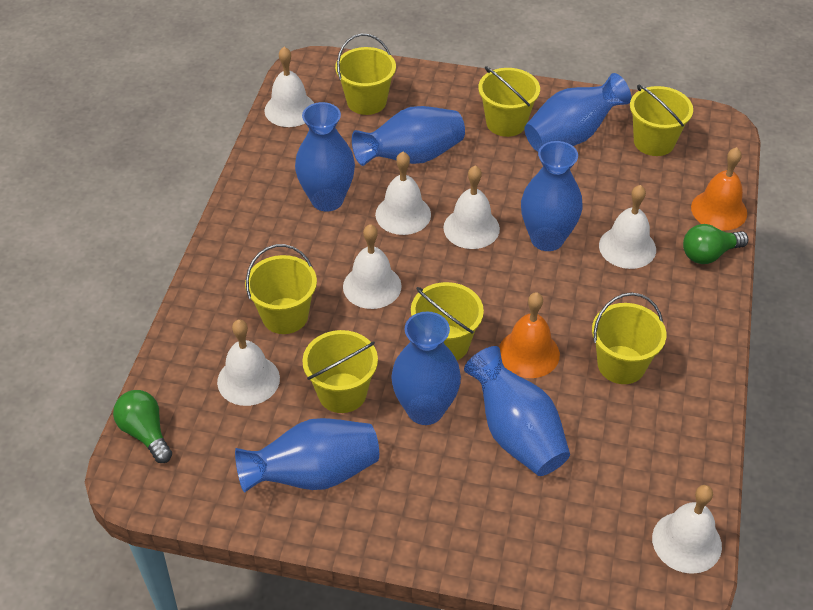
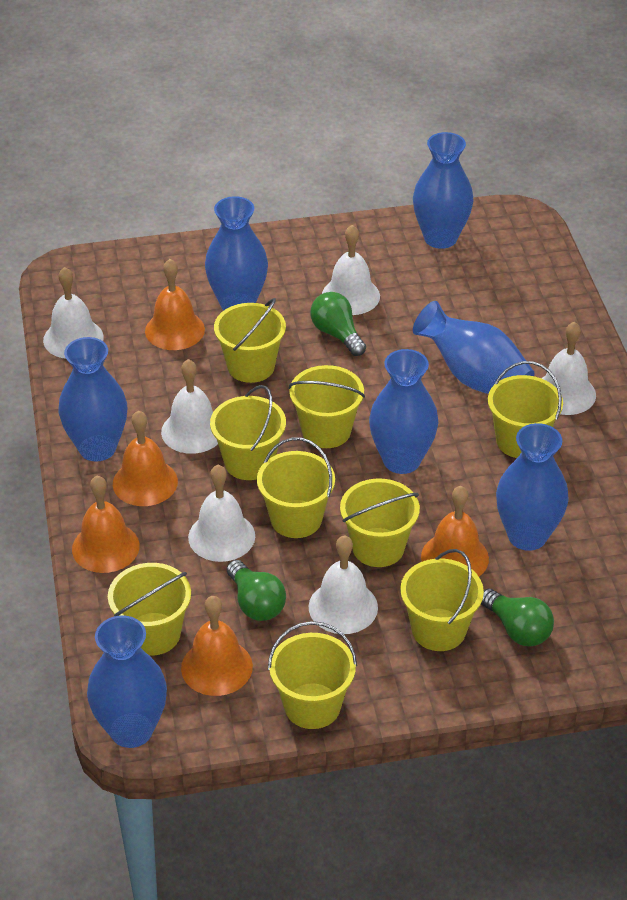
green light bulb: [113,390,172,463] [683,224,748,264] = 2 -> [227,560,286,621] [310,292,366,356] [481,589,554,646] = 3
orange bell: [499,292,560,378] [691,147,747,231] = 2 -> [72,476,140,573] [113,410,178,506] [145,259,205,350] [181,596,253,696] [421,486,489,576] = 5
white bell: [217,319,280,406] [265,47,314,127] [343,224,402,309] [375,152,431,235] [443,165,500,249] [599,185,656,269] [652,485,722,574] = 7 -> [43,267,104,359] [161,359,218,454] [188,465,255,562] [309,535,378,634] [322,225,380,315] [541,322,596,415] = 6
yellow bucket: [245,244,317,334] [302,330,378,413] [335,34,396,115] [411,282,484,360] [478,66,540,137] [592,293,666,384] [630,85,693,156] = 7 -> [108,563,191,656] [210,385,286,480] [214,298,286,383] [257,438,335,538] [268,621,357,729] [289,365,365,448] [340,478,420,567] [400,549,484,651] [488,361,563,458] = 9

